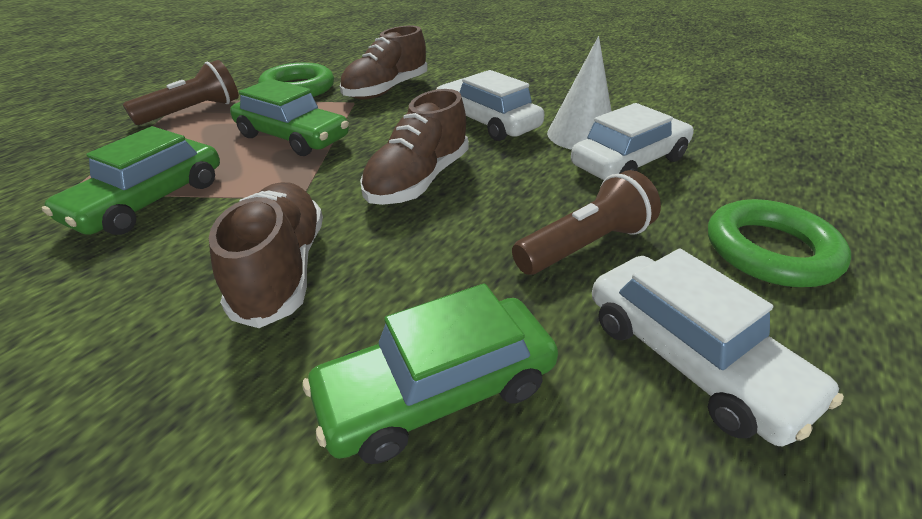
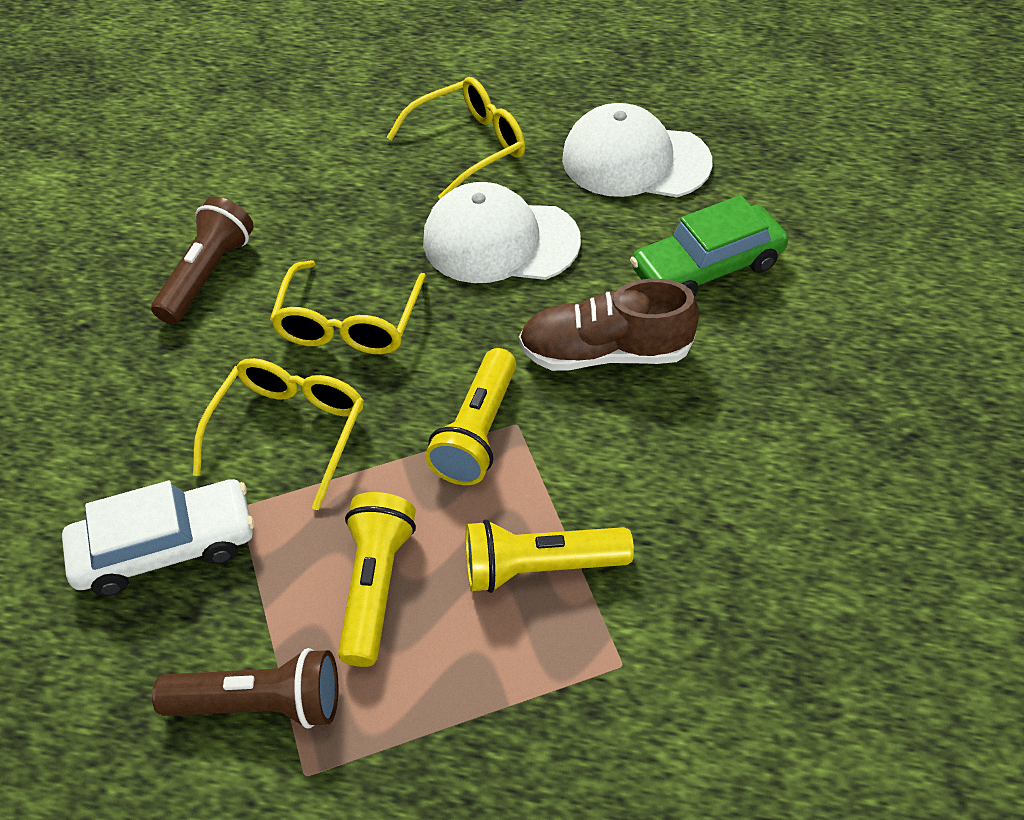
brown shoe: [209,182,323,328] [340,26,428,100] [360,89,469,205] = 3 -> [519,279,699,371] = 1
green car: [42,126,220,235] [230,79,349,156] [303,284,558,464] = 3 -> [630,195,788,297] = 1
green ring: [258,63,334,97] [708,199,851,287] = 2 -> none = 0
white cap: none = 0 -> [423,182,581,283] [562,103,712,197] = 2
white car: [436,70,544,141] [571,103,694,180] [592,248,844,446] = 3 -> [62,479,254,596] = 1
white cone: [547,36,612,150] = 1 -> none = 0
yellow flashlight: none = 0 -> [338,492,416,667] [425,348,516,485] [466,520,634,593] = 3
yellow glasses: none = 0 -> [193,358,364,510] [270,260,426,354] [387,77,525,199] = 3

